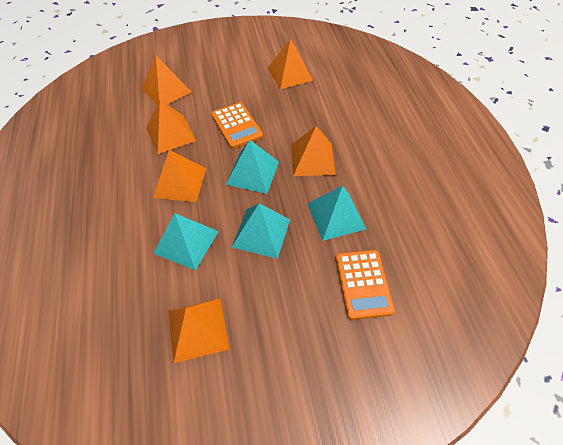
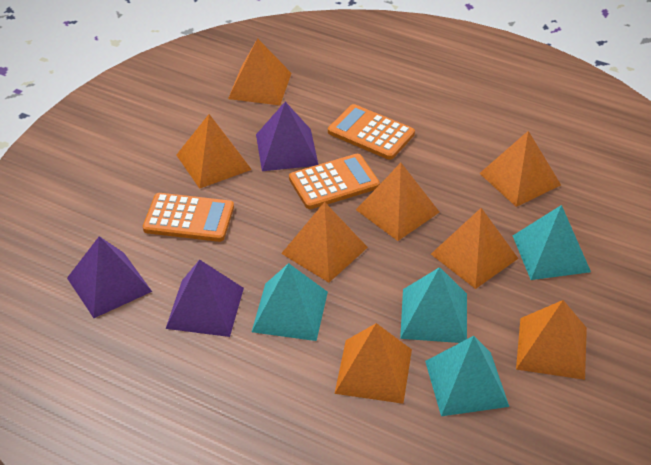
orange calculator: [211,102,263,149] [336,250,395,320] = 2 -> [143,193,234,242] [289,154,380,209] [328,104,415,160] = 3
orange pyramid: [141,55,191,105] [146,100,196,154] [153,150,206,202] [168,298,229,363] [268,39,313,89] [291,126,336,176] = 6 -> [176,114,252,189] [228,38,291,105] [281,202,368,283] [334,323,412,404] [356,163,440,241] [431,208,518,289] [479,131,561,207] [516,300,587,380] = 8
purple pyramid: none = 0 -> [67,236,152,318] [166,259,244,337] [256,102,319,171] = 3

